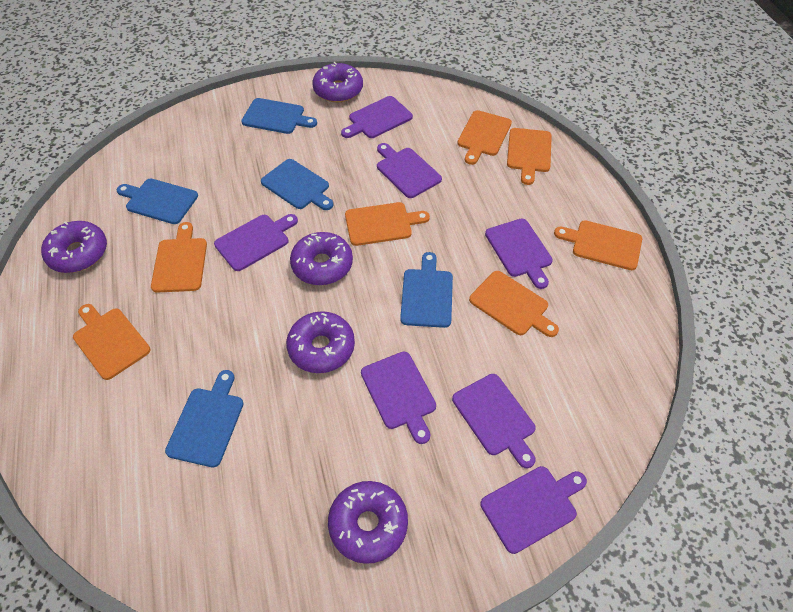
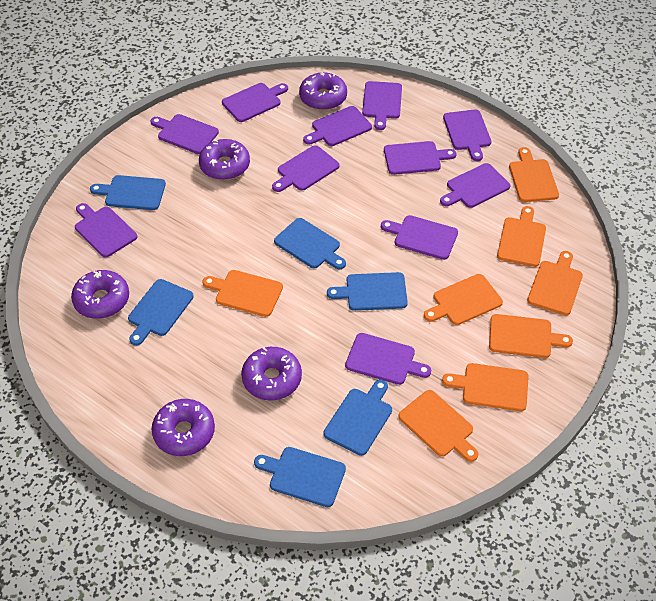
blue cutting board: [117,179,198,224] [165,370,244,467] [241,98,317,134] [261,159,333,210] [400,252,453,328] = 5 -> [90,175,166,210] [128,279,194,346] [254,447,346,507] [274,218,346,269] [323,379,392,456] [327,272,408,311] = 6
orange cutting board: [73,304,150,380] [151,222,207,293] [345,202,430,246] [457,110,512,165] [469,271,559,337] [507,128,552,185] [554,220,642,270] = 7 -> [202,270,283,317] [398,390,478,462] [424,274,503,325] [442,363,529,411] [489,314,573,358] [497,206,546,267] [509,147,559,202] [527,251,583,315] = 8
purple cutting board: [214,214,298,271] [341,96,413,138] [361,352,436,444] [377,143,442,198] [452,374,536,468] [480,466,587,554] [485,219,553,289] = 7 -> [75,203,137,258] [150,114,219,154] [222,83,288,122] [272,145,340,192] [303,106,372,146] [345,333,431,385] [362,81,402,130] [381,215,458,260] [384,141,456,175] [440,163,510,208] [443,109,491,161] = 11

